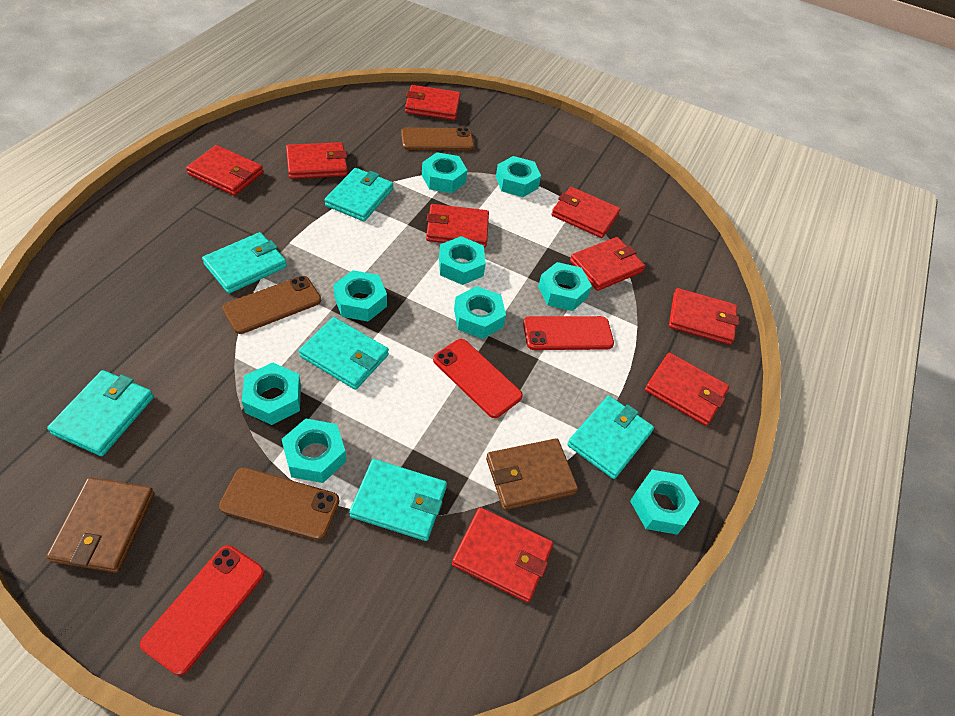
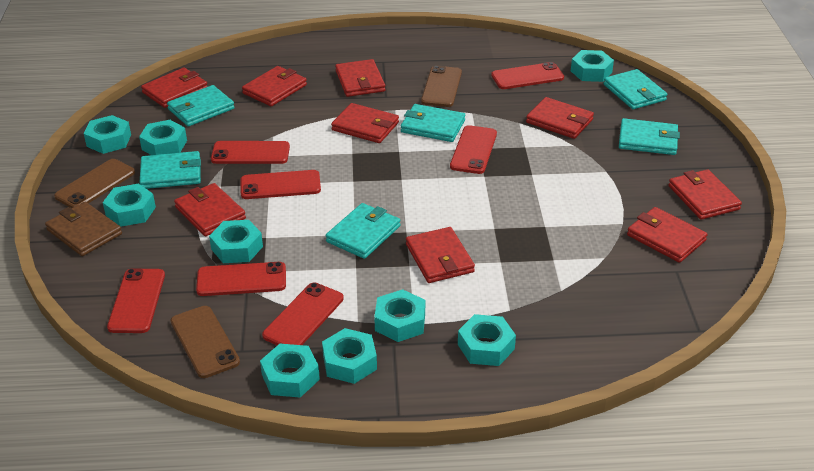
brown wallet: [46,477,154,573] [486,438,578,510] = 2 -> [45,202,122,256] = 1
red phone: [140,545,264,675] [433,339,523,418] [523,316,614,350] = 3 -> [107,268,165,333] [196,262,286,296] [211,141,290,164] [241,170,321,199] [262,282,344,345] [450,125,497,174] [491,62,564,89] = 7

